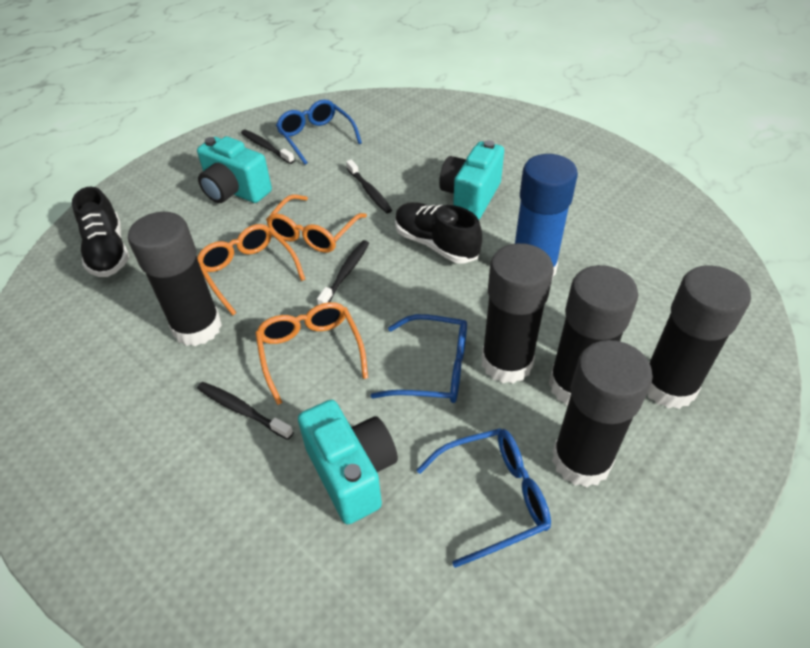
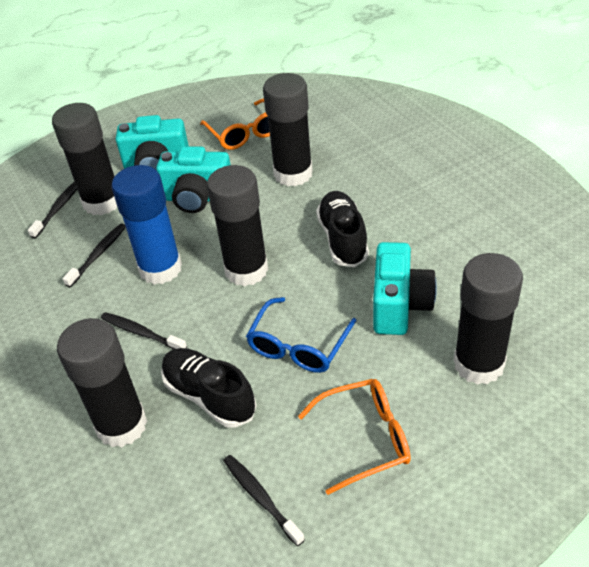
blue glasses: [276,99,362,165] [371,314,467,403] [417,428,551,568] = 3 -> [246,297,357,373] = 1
orange glasses: [197,224,305,316] [255,302,368,405] [266,194,367,253] = 3 -> [200,98,270,150] [298,379,411,495] = 2

